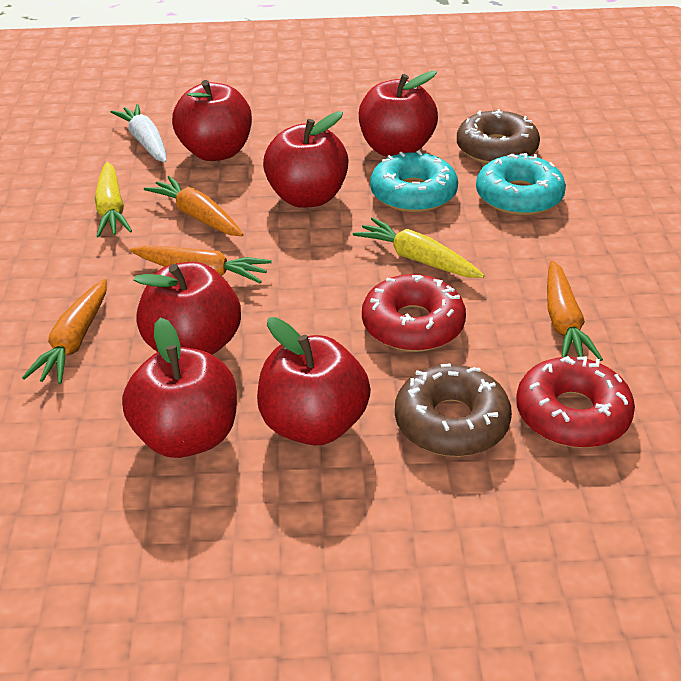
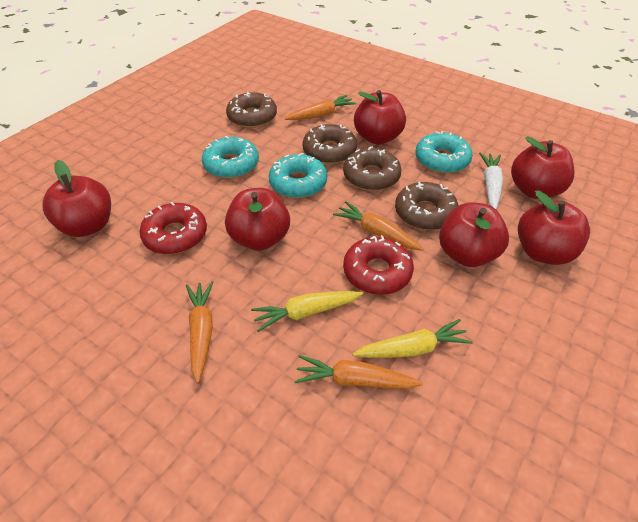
brown donut: [395,363,512,457] [457,109,540,164] = 2 -> [226,92,277,128] [303,124,357,164] [343,146,401,191] [395,182,459,230] = 4
turquoise donut: [370,150,458,213] [476,153,566,216] = 2 -> [202,136,259,178] [269,153,327,198] [416,131,473,173] = 3

